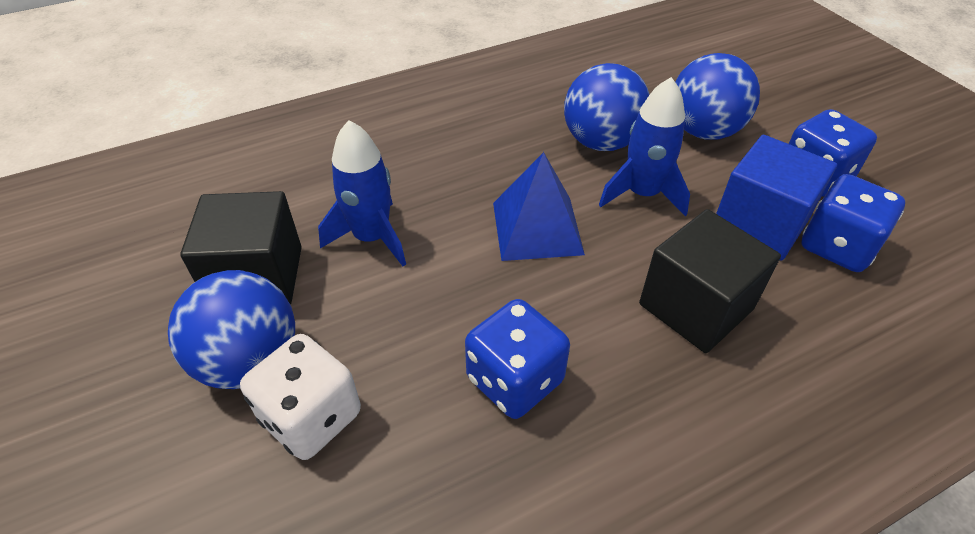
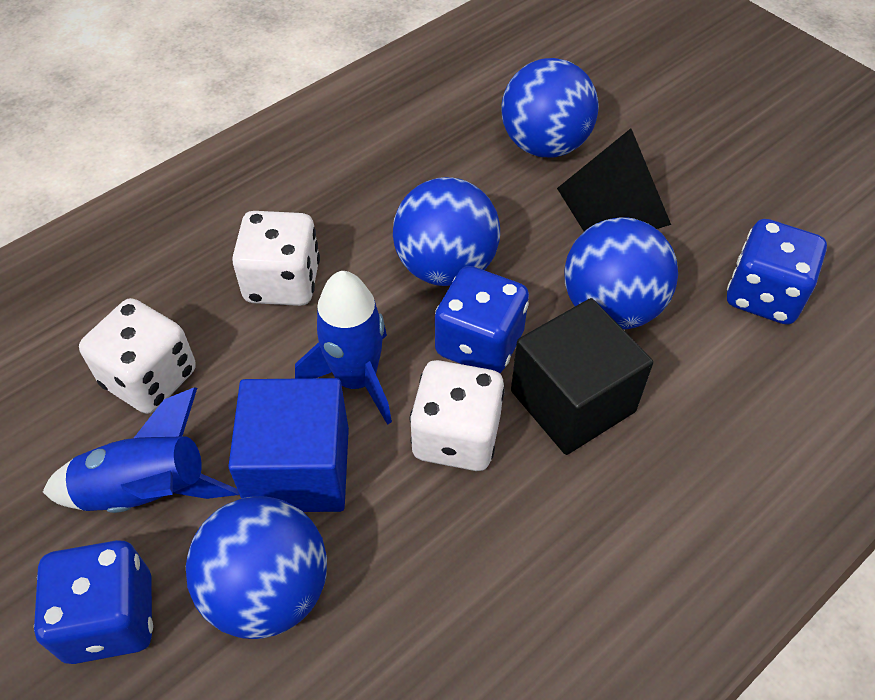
black cube: [180,191,302,305] [639,209,781,353] = 2 -> [511,298,653,455] = 1
black pyramid: none = 0 -> [557,128,671,231] = 1
blue ball: [168,270,295,389] [564,63,650,151] [675,53,760,140] = 3 -> [186,496,327,639] [393,177,500,286] [501,58,599,158] [564,218,678,330] = 4
blue pyramid: [493,152,585,261] = 1 -> none = 0
white dice: [240,334,361,460] = 1 -> [79,298,196,414] [232,211,320,306] [409,360,505,471] = 3

